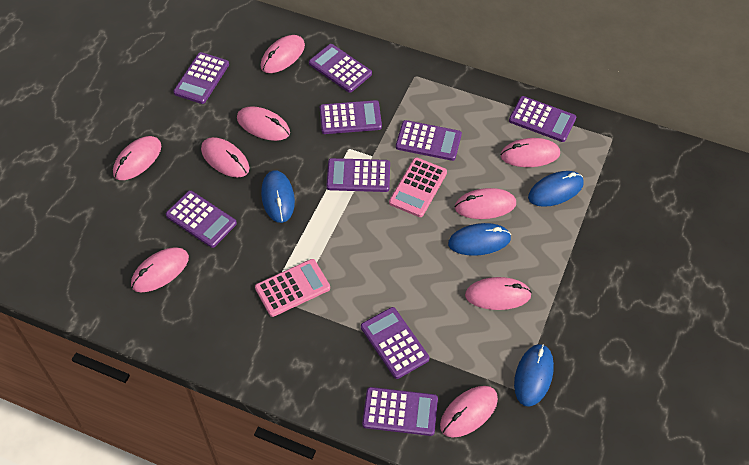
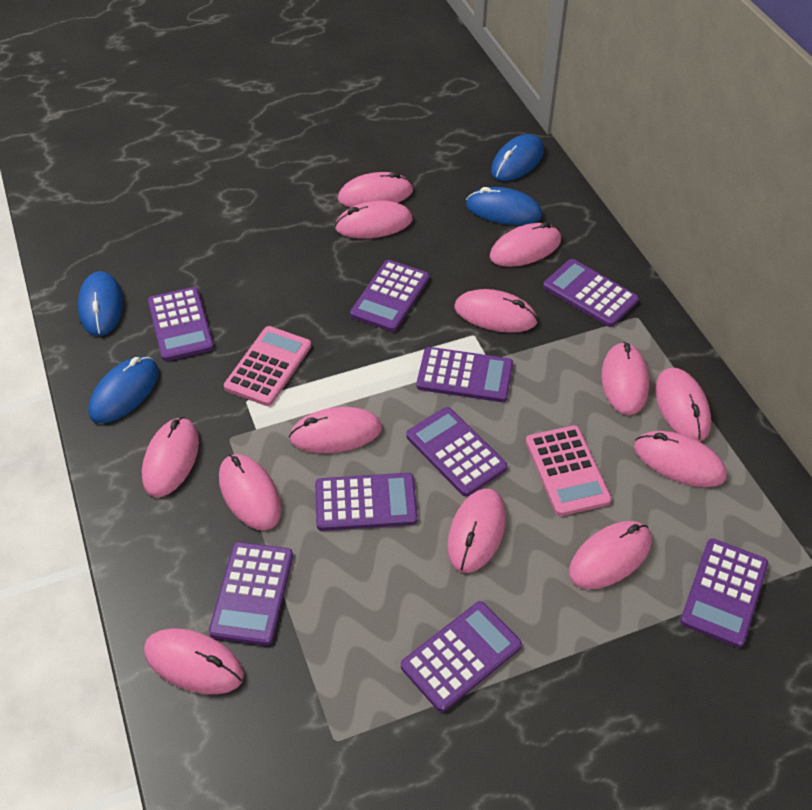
pink mouse: [113,136,161,180] [131,247,189,292] [201,137,249,178] [237,106,290,141] [260,35,305,73] [440,386,498,438] [455,188,516,219] [465,277,532,310] [500,138,560,167] = 9 -> [142,417,199,497] [144,629,244,694] [219,454,281,531] [289,407,382,453] [335,201,413,239] [338,172,413,207] [447,488,506,573] [454,289,538,333] [490,222,561,267] [569,521,652,589] [602,342,649,415] [634,431,727,487] [655,368,711,442] = 13

